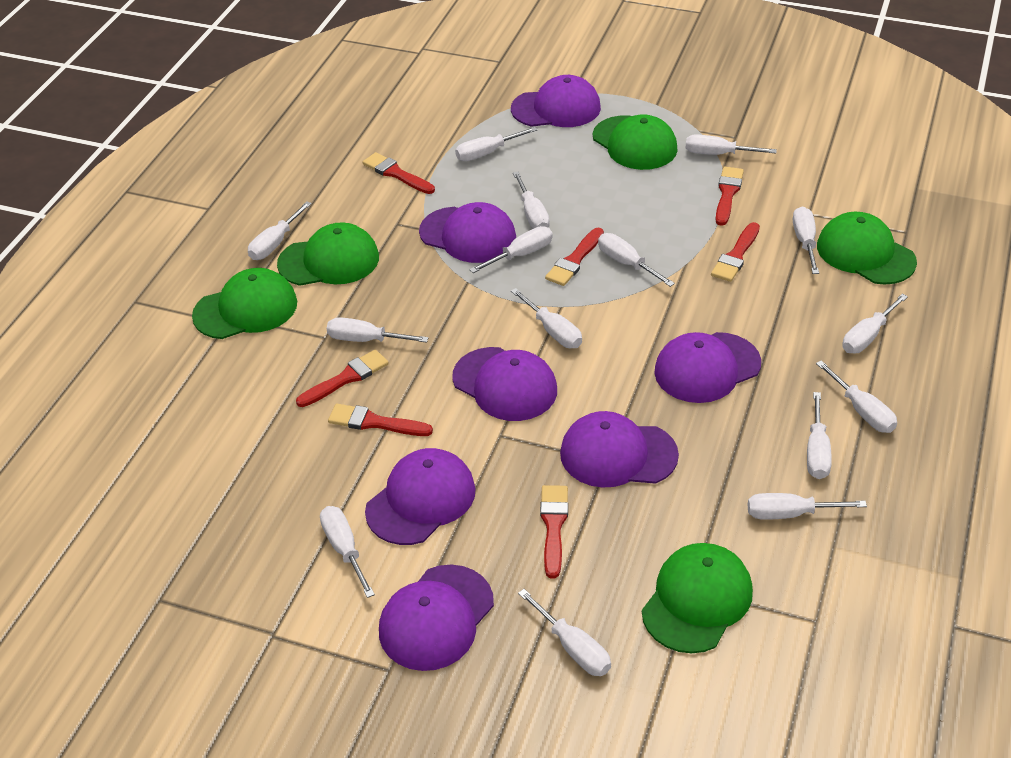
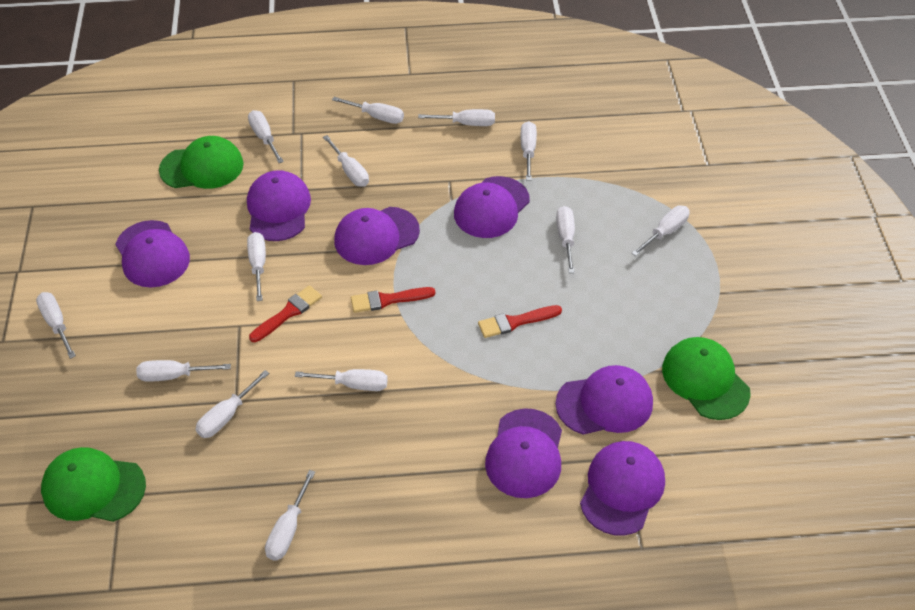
green cap: [192,268,297,339] [277,222,379,286] [593,114,678,170] [642,543,753,653] [817,212,917,285] = 5 -> [41,447,146,522] [159,136,243,189] [662,337,751,420] = 3
red brush: [296,350,389,407] [328,404,433,436] [363,152,435,194] [540,485,568,578] [545,227,604,286] [711,222,760,282] [715,167,744,226] = 7 -> [249,285,322,342] [351,287,435,313] [478,305,562,338] = 3
white screwdriver: [248,201,312,260] [320,506,375,598] [327,317,429,343] [455,127,537,161] [469,226,553,273] [511,288,582,349] [513,172,550,229] [518,589,611,676] [598,233,675,287] [686,134,777,155] [748,493,867,520] [793,207,819,274] [807,392,832,479] [816,360,897,433] [842,294,908,354] = 15 -> [36,292,76,359] [136,360,231,382] [196,370,269,438] [247,232,266,301] [248,110,284,163] [265,470,315,561] [295,369,388,391] [323,135,369,187] [332,97,404,124] [418,109,495,126] [520,121,537,181] [556,206,575,273] [632,205,690,256] = 13

